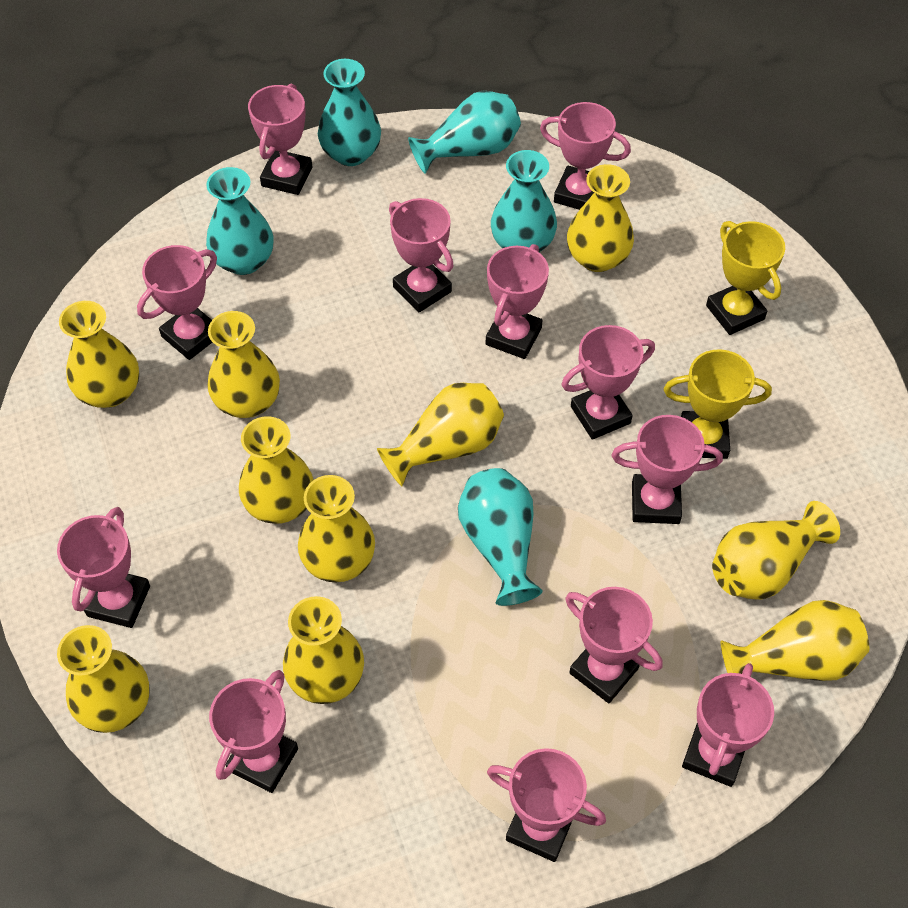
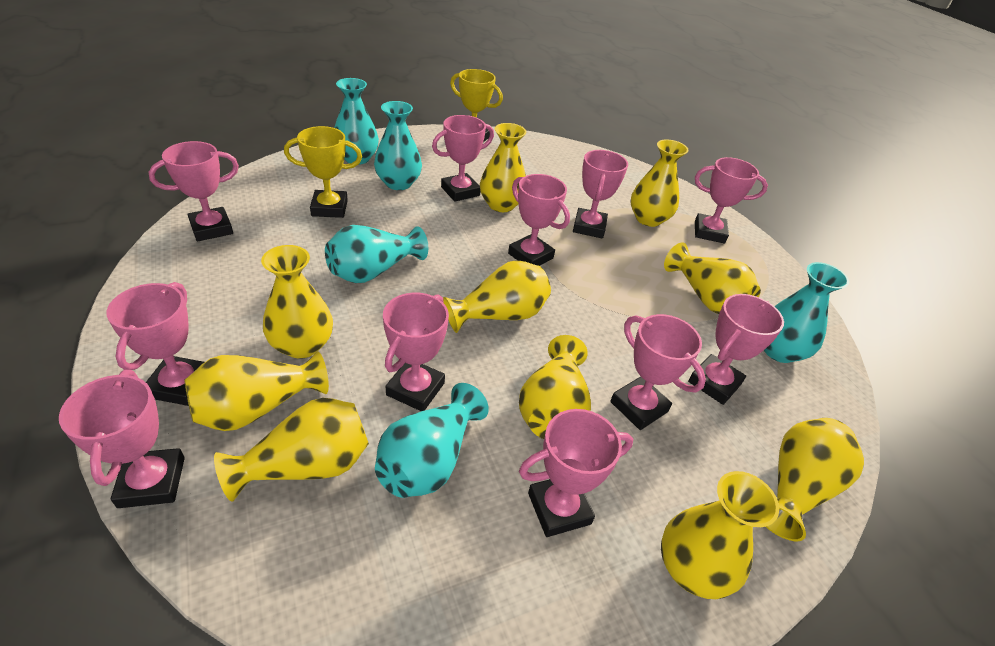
pink trophy: [57,507,150,628] [137,245,217,360] [209,670,298,793] [248,84,312,195] [389,198,454,312] [486,244,549,359] [487,748,606,862] [540,102,631,210] [561,325,655,440] [565,587,663,703] [612,415,723,524] [682,663,774,787] = 12 -> [59,370,185,508] [106,282,204,406] [149,141,239,241] [383,293,449,411] [432,115,494,202] [508,174,570,266] [519,409,633,537] [573,150,628,238] [610,314,706,430] [688,294,784,405] [695,157,768,243] = 11

